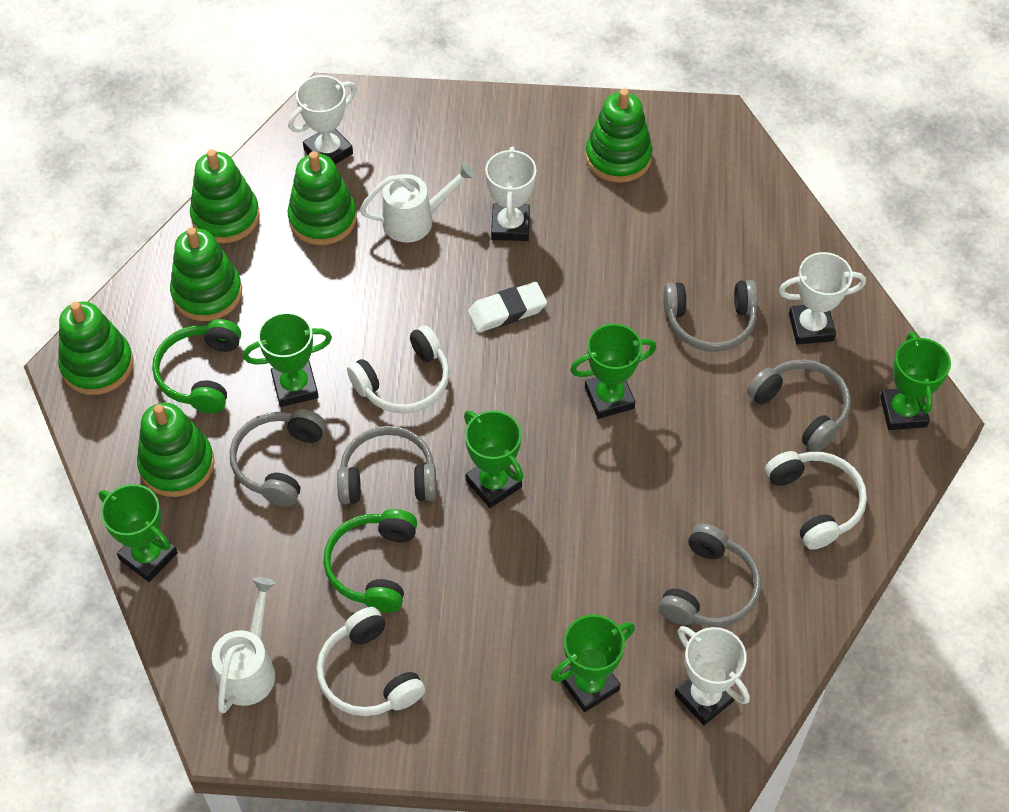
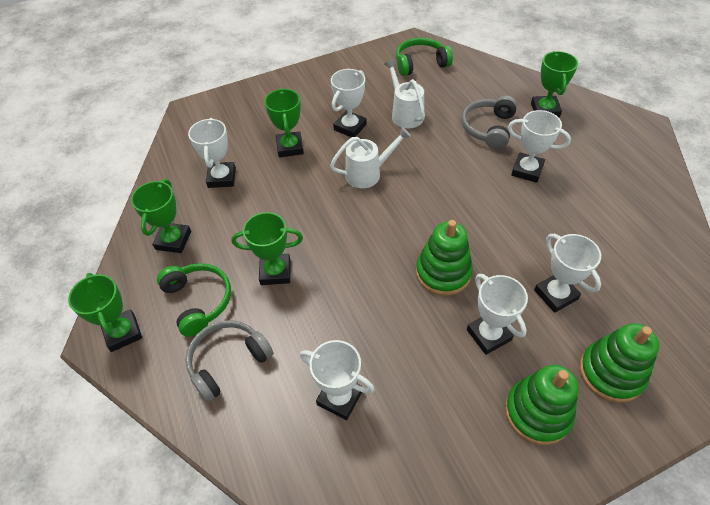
green stacking toy: [58,302,134,395] [137,402,214,497] [170,227,242,321] [190,149,260,243] [288,151,357,245] [585,89,653,183] = 6 -> [416,220,473,296] [505,365,579,445] [580,323,659,403] = 3
green trophy: [98,484,178,582] [243,312,332,407] [464,410,523,508] [551,615,635,712] [570,324,656,419] [880,332,951,430] = 6 -> [68,273,142,352] [131,179,191,253] [231,212,303,285] [264,88,304,158] [531,51,578,117] = 5
grey headphones: [230,409,326,507] [337,426,437,505] [659,524,761,627] [663,280,758,352] [747,359,851,452] = 5 -> [186,320,273,402] [461,96,517,149] = 2
white eraser: [468,282,547,332] = 1 -> none = 0
white headphones: [316,607,425,716] [347,325,449,414] [765,451,867,550] = 3 -> none = 0
white trophy: [288,75,356,164] [485,146,536,241] [675,626,750,725] [779,252,866,345] = 4 -> [188,118,236,188] [300,340,374,420] [331,69,367,137] [467,274,528,355] [508,110,571,183] [534,234,601,313] = 6

